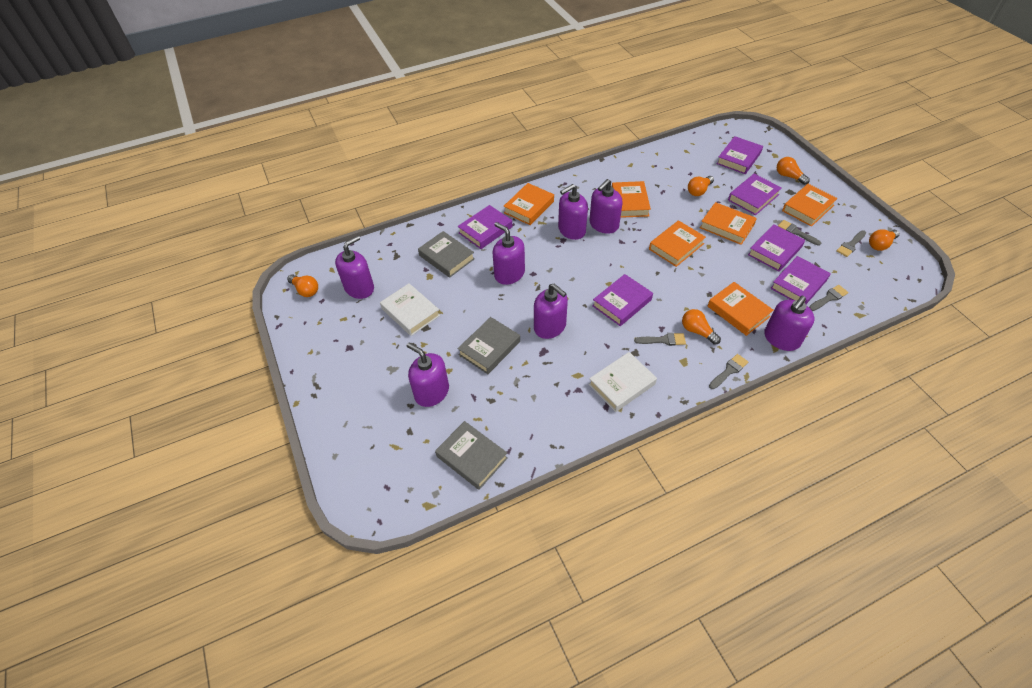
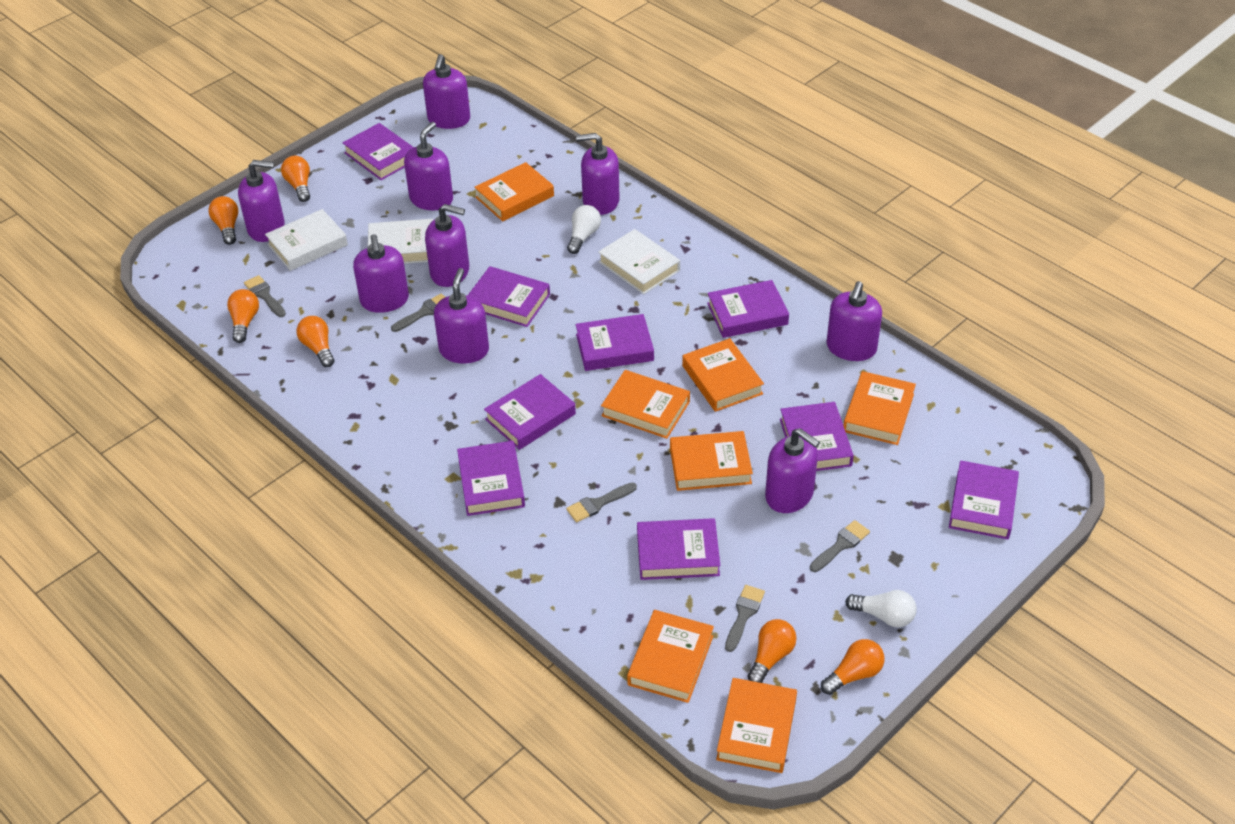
grey book: [418,231,475,278] [435,421,508,490] [458,317,520,374] = 3 -> none = 0
orange book: [503,183,554,225] [612,181,651,218] [649,220,706,267] [700,202,757,245] [708,282,774,336] [782,184,838,227] = 6 -> [474,162,554,221] [601,370,690,439] [627,610,714,703] [670,431,753,491] [682,338,764,412] [716,678,797,773] [843,371,916,445] = 7
orange light bulb: [287,274,318,297] [682,309,721,345] [688,176,714,196] [777,157,810,185] [869,229,900,251] = 5 -> [208,196,238,245] [227,289,259,343] [281,156,310,202] [296,316,335,367] [748,619,797,683] [821,639,884,695] = 6
purple book: [458,205,513,249] [592,274,653,326] [717,136,763,174] [728,174,782,215] [748,224,805,272] [770,256,831,304] = 6 -> [342,123,414,180] [457,441,525,516] [467,266,550,327] [484,374,576,450] [576,314,654,371] [637,518,720,580] [707,280,789,338] [780,402,854,471] [949,460,1019,539] = 9
purple soap dispenser: [335,236,374,299] [407,343,449,407] [493,222,525,285] [534,284,568,339] [558,184,588,240] [590,179,623,234] [764,295,815,351] = 7 -> [238,160,285,242] [353,234,409,313] [404,122,453,210] [423,54,470,129] [425,204,469,287] [434,268,489,363] [576,133,620,215] [765,428,820,513] [826,281,882,361] = 9
white book: [380,283,440,336] [589,352,657,412] = 2 -> [265,209,348,271] [368,219,433,264] [598,229,680,294] = 3
white light bulb: none = 0 -> [567,205,601,254] [845,590,917,628] = 2

